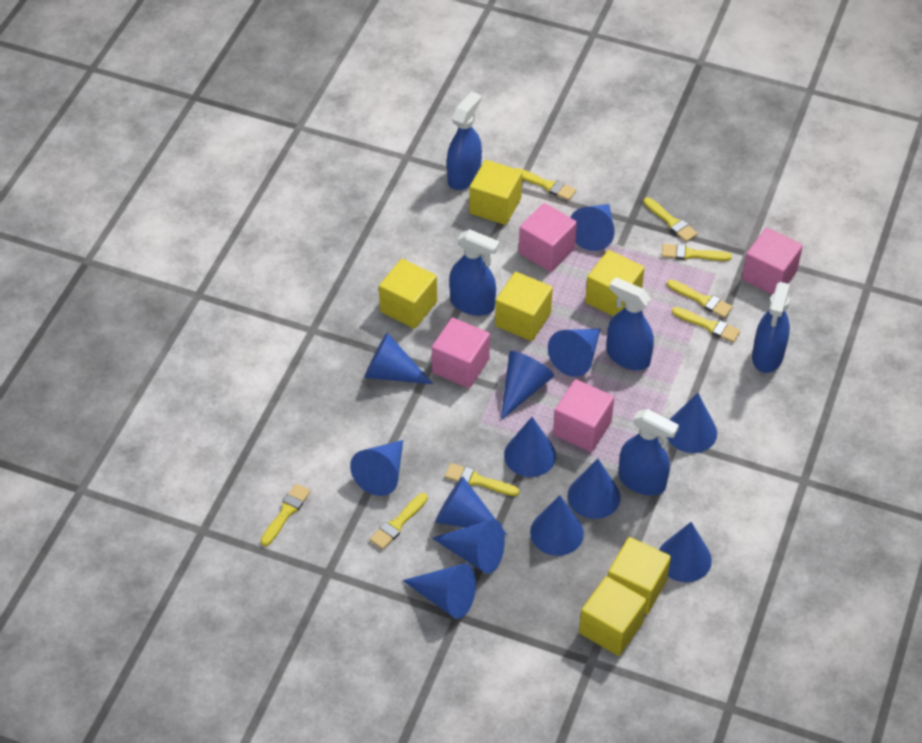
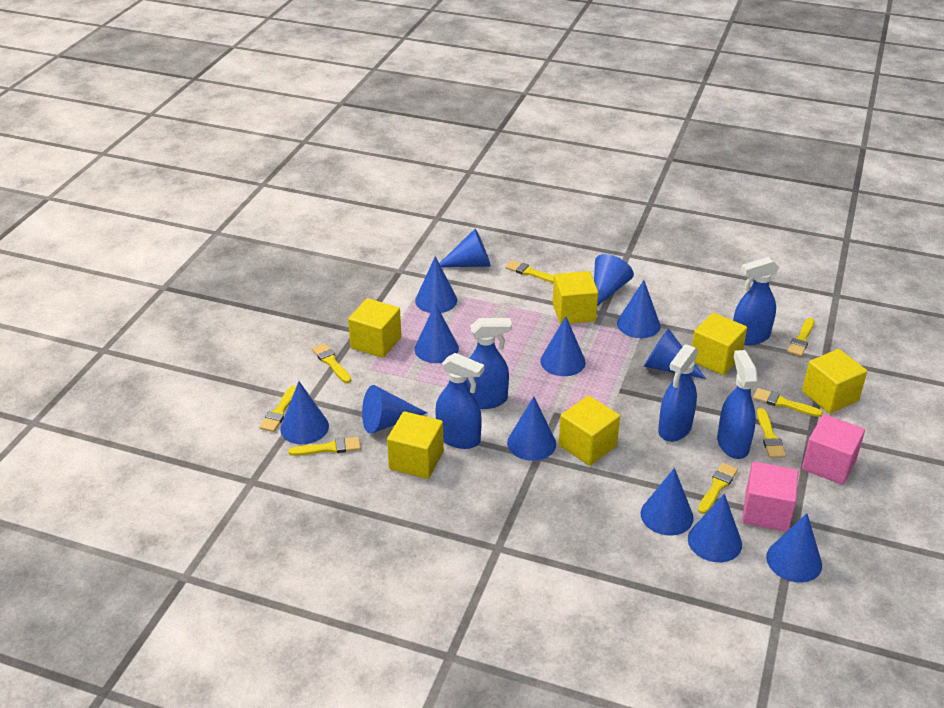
pink cube: [432,317,490,388] [519,203,577,272] [553,379,614,452] [742,228,803,294] = 4 -> [742,462,798,532] [802,414,865,485] = 2

